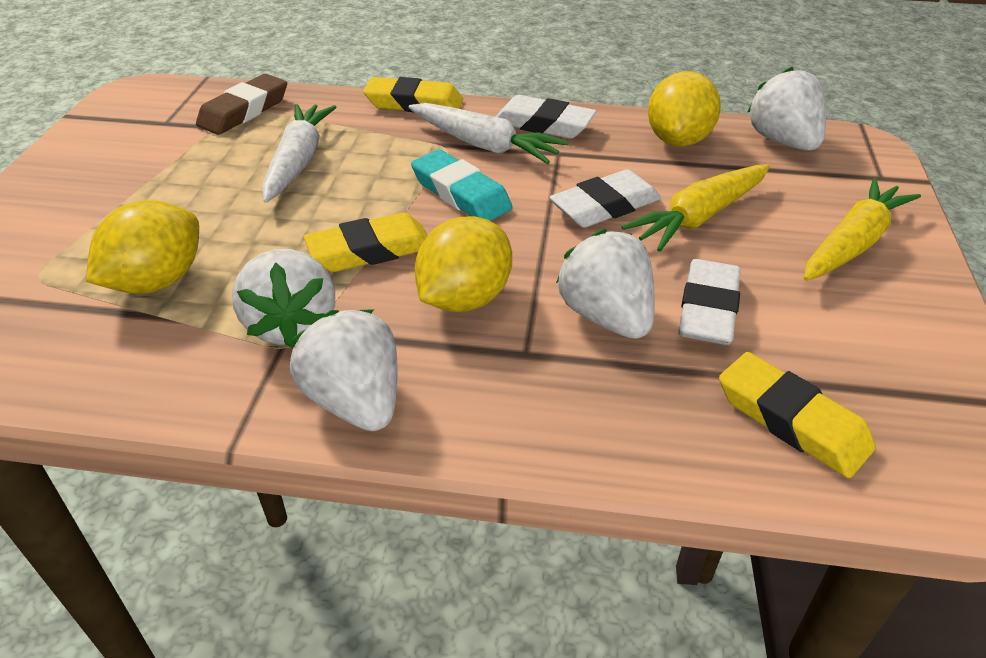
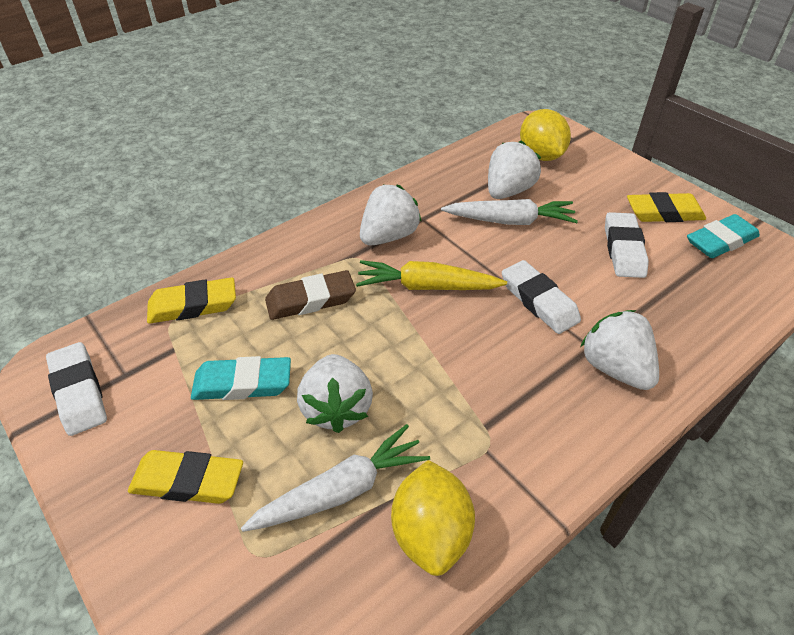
turquoise eraser: [411,149,513,221] = 1 -> [191,356,291,400] [687,214,760,258] = 2
yellow carrot: [621,164,770,252] [804,178,921,281] = 2 -> [356,260,507,290] = 1
yellow lemon: [86,200,199,294] [415,216,512,312] [648,71,721,147] = 3 -> [391,460,475,576] [520,109,571,161] = 2

